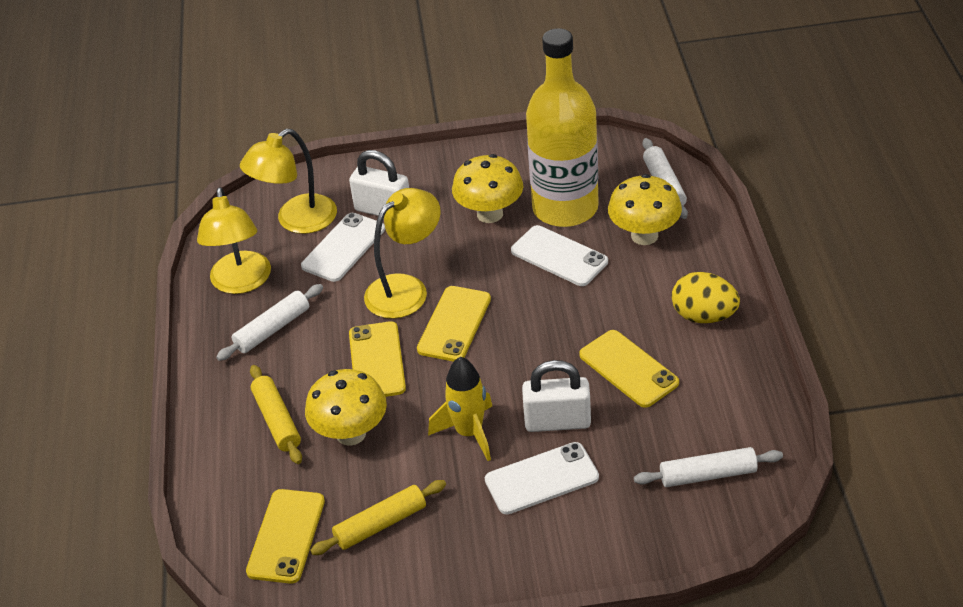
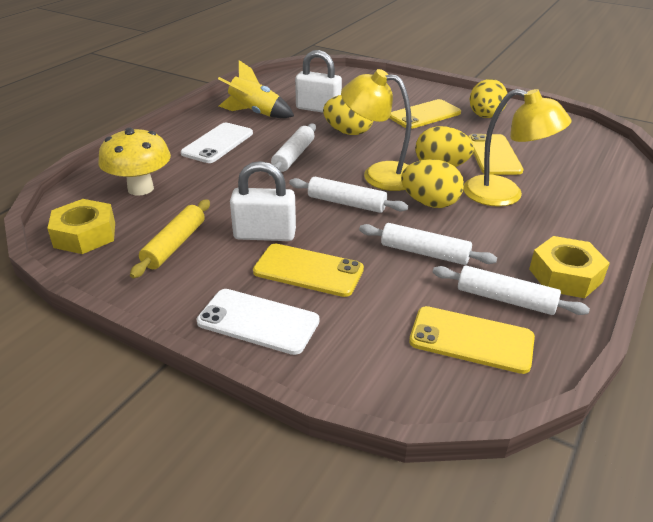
white phone: [301,213,385,282] [485,442,599,514] [511,225,608,286] = 3 -> [181,123,253,163] [197,289,320,355] = 2
white rolling pin: [216,284,323,361] [634,447,783,487] [643,138,688,219] = 3 -> [269,124,316,176] [289,177,408,213] [359,223,497,265] [433,266,590,315] = 4
yellow bottle: [526,28,599,227] = 1 -> none = 0
yellow egg: [672,272,740,323] = 1 -> [323,95,373,135] [401,159,464,208] [416,126,474,167] [470,79,508,118] = 4
yellow lamp: [197,187,271,294] [240,129,337,234] [364,188,441,319] = 3 -> [341,69,412,191] [463,89,572,206] = 2
yellow mushroom: [305,369,387,446] [452,154,523,223] [608,174,682,245] = 3 -> [98,128,171,196] = 1
yellow nut: none = 0 -> [47,199,115,254] [529,236,610,298] = 2
yellow rolling pin: [250,365,302,464] [310,480,446,555] = 2 -> [130,199,210,278] = 1

